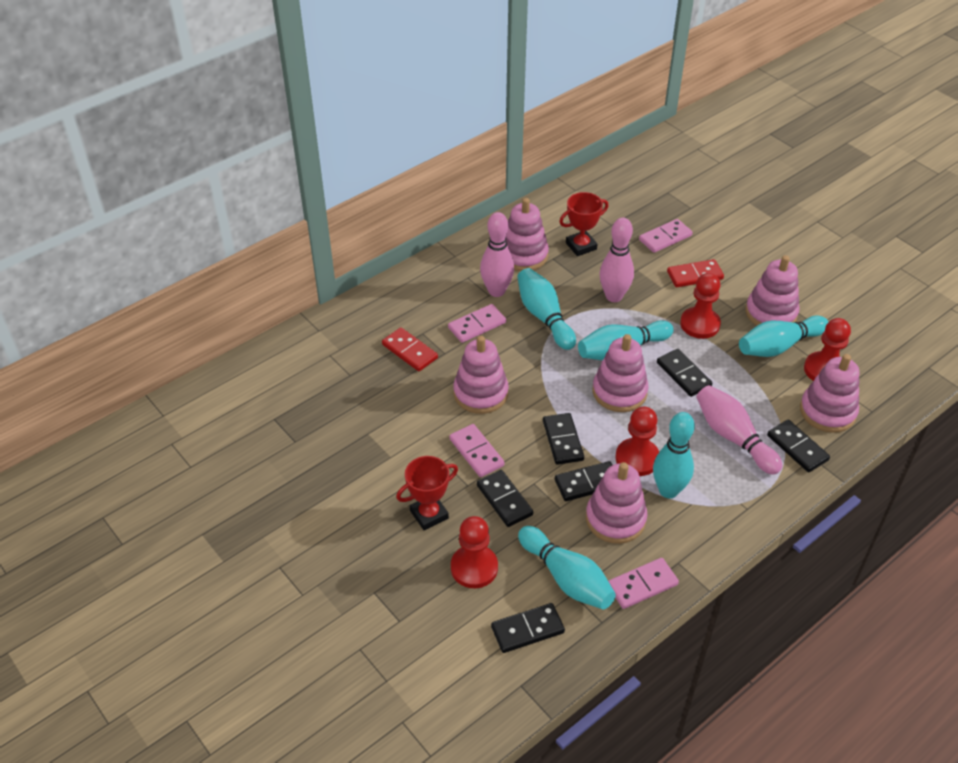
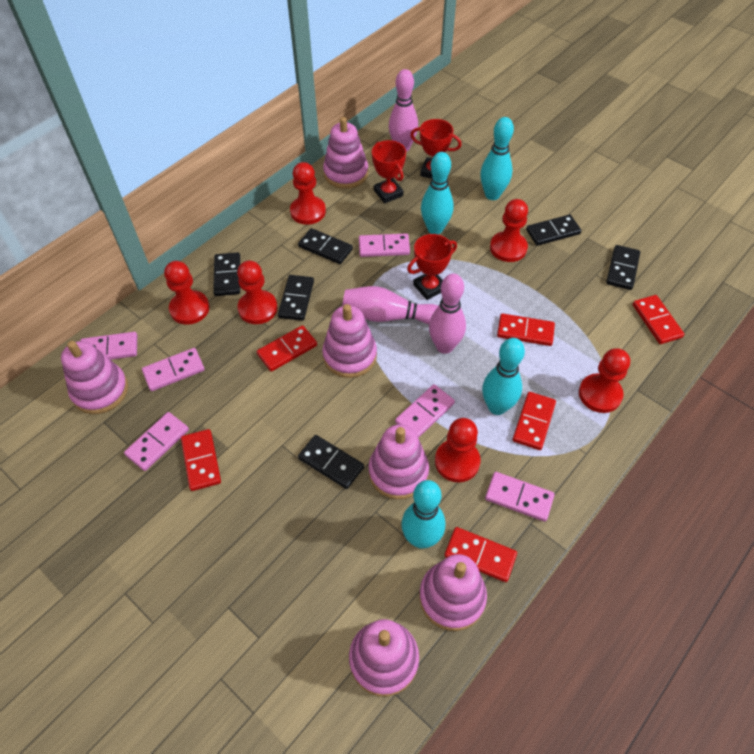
pink domino: [448,304,506,343] [449,424,505,477] [608,558,679,609] [639,219,693,253] = 4 -> [80,332,137,360] [124,412,189,471] [142,348,205,391] [359,233,410,257] [395,384,455,438] [485,472,555,522] = 6
red domino: [382,327,438,371] [667,259,724,287] = 2 -> [181,429,221,491] [257,325,317,372] [444,527,517,582] [497,313,555,346] [512,392,556,450] [633,295,684,344] = 6
red pawn: [451,516,498,588] [616,406,659,476] [680,273,721,339] [804,318,851,381] = 4 -> [164,261,209,325] [237,261,278,324] [290,162,326,225] [435,418,481,482] [490,199,528,262] [579,348,630,413] = 6
red trophy: [396,456,458,530] [559,192,608,256] = 2 -> [372,140,406,203] [407,234,457,300] [410,119,461,179] = 3
turquoise bowling pin: [518,268,576,350] [518,526,616,610] [578,320,674,360] [653,412,695,498] [739,315,828,357] = 5 -> [401,480,445,549] [421,152,454,234] [480,117,514,200] [482,338,525,415] = 4

